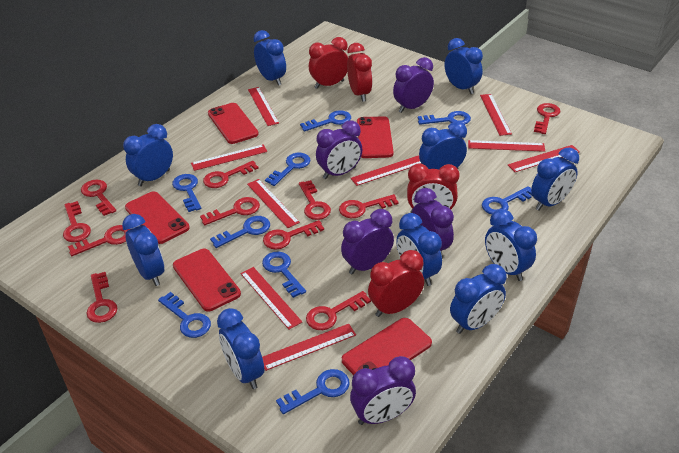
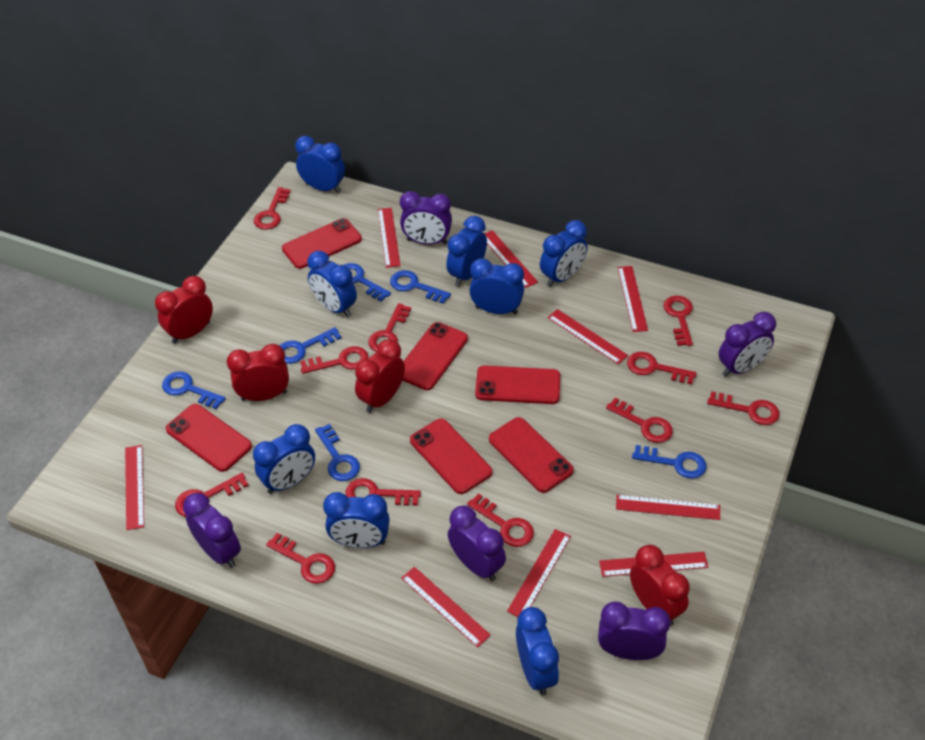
blue clock: [122,214,164,286] [123,124,173,186] [217,308,264,389] [253,30,286,86] [396,213,442,286] [419,121,467,170] [444,38,483,94] [450,264,507,334] [485,209,537,281] [531,148,579,211] = 10 -> [253,424,315,494] [295,136,345,193] [307,251,357,318] [323,492,390,548] [446,216,487,287] [469,258,524,314] [516,607,559,695] [540,220,587,287] = 8
blue key: [158,292,211,338] [172,174,201,212] [210,216,270,248] [262,251,306,298] [265,153,311,186] [276,369,350,414] [300,110,351,131] [418,111,471,125] [482,186,533,214] = 9 -> [162,371,226,409] [280,327,341,364] [315,424,360,481] [344,263,391,301] [390,270,451,304] [632,445,707,479] = 6
red phone: [125,191,190,244] [173,249,241,312] [208,103,259,144] [342,318,432,375] [357,116,394,158] = 5 -> [166,404,252,472] [282,218,362,269] [402,322,468,390] [410,418,492,494] [475,365,560,404] [489,417,574,493] = 6

